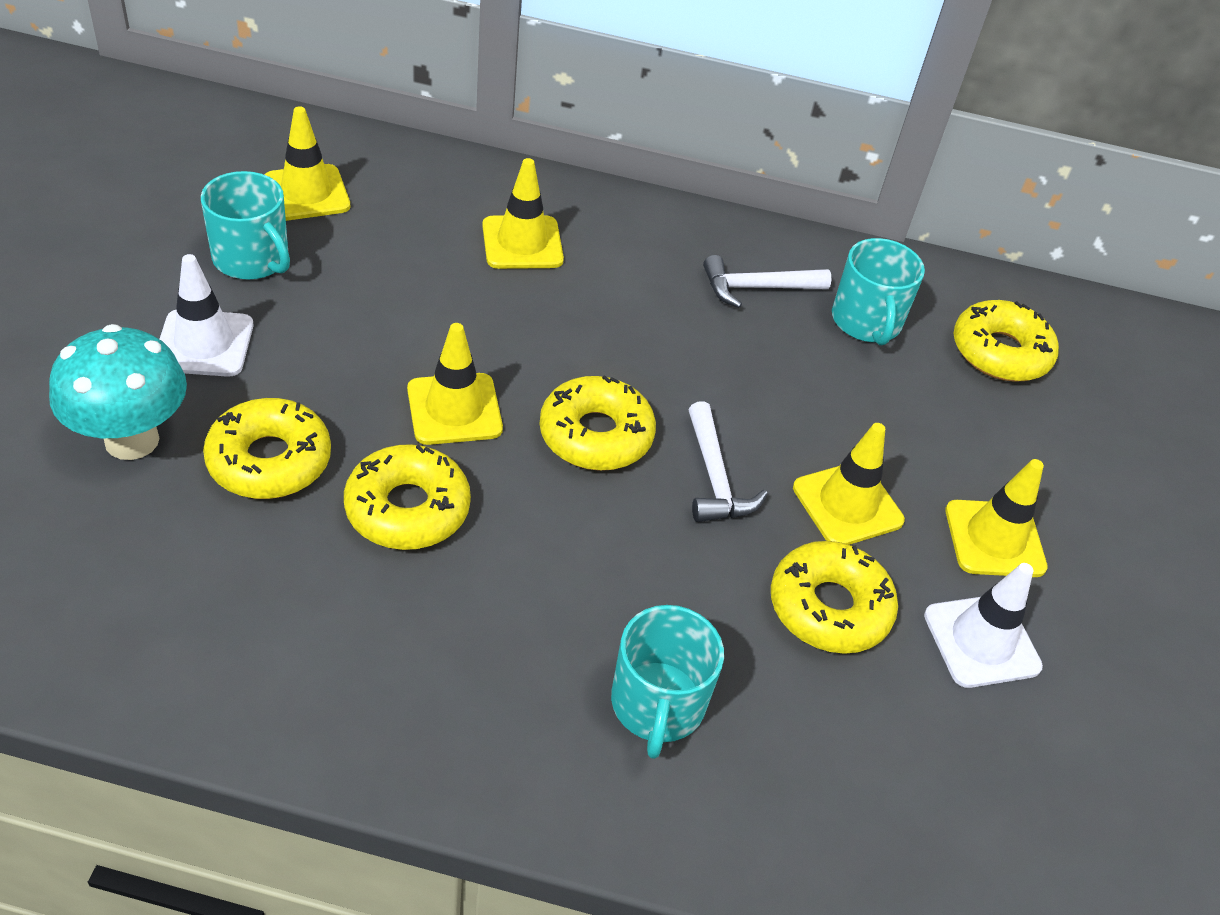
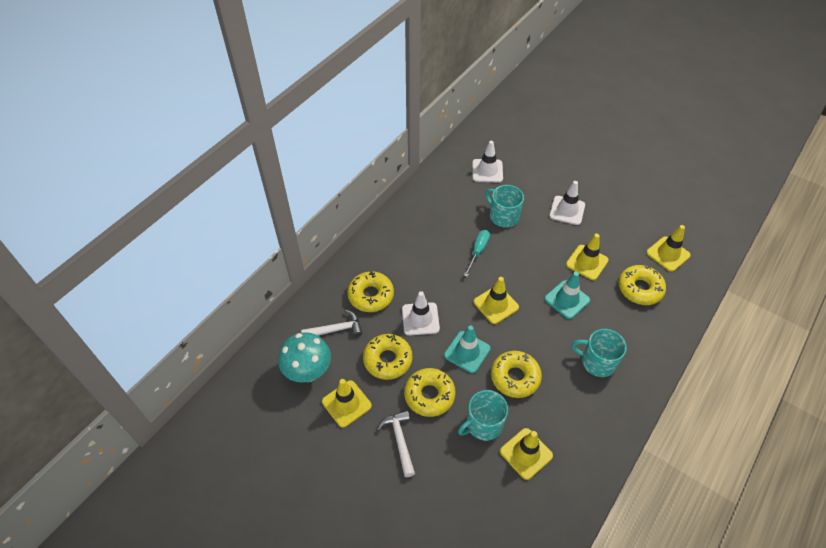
turquoise screwdriver: none = 0 -> [464,230,490,277] = 1
turquoise traffic cone: none = 0 -> [444,325,491,373] [545,272,590,319] = 2
white traffic cone: [160,254,253,377] [924,563,1043,688] = 2 -> [402,291,440,336] [472,141,503,183] [550,181,585,225] = 3

